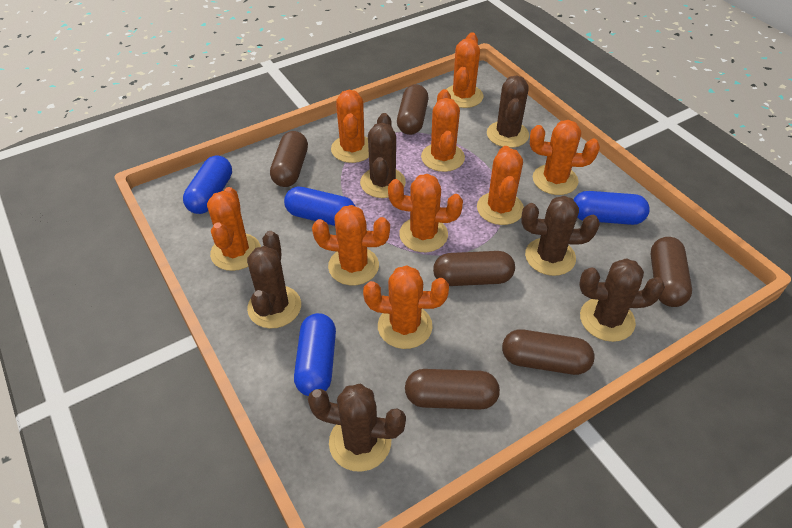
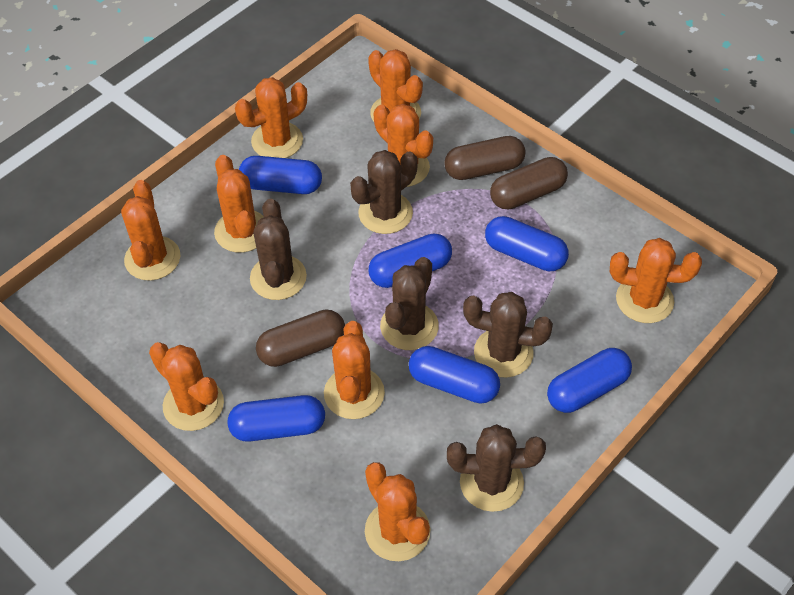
blue capsule: [183,155,232,214] [284,186,356,226] [294,313,336,396] [573,191,650,225] = 4 -> [228,395,325,442] [239,156,322,194] [368,233,452,288] [409,346,500,404] [485,216,569,271] [547,348,632,413] = 6
brown cactus: [247,231,301,328] [308,384,406,472] [360,113,406,198] [487,76,529,148] [521,196,600,276] [579,258,665,342] = 6 -> [250,199,307,300] [350,150,418,234] [380,257,439,350] [447,424,546,512] [463,292,553,378] = 5
brown capsule: [270,131,308,187] [397,84,428,135] [405,369,500,410] [433,251,515,286] [502,329,595,375] [651,237,692,307] = 6 -> [256,309,345,367] [444,136,526,180] [490,157,568,209] = 3

